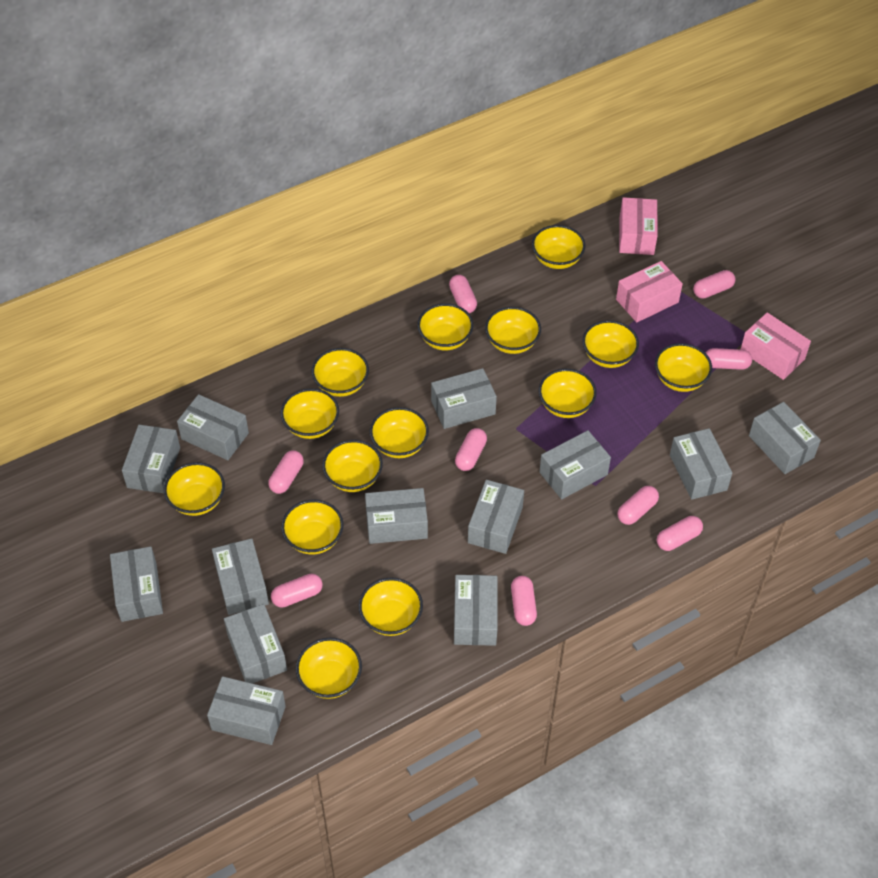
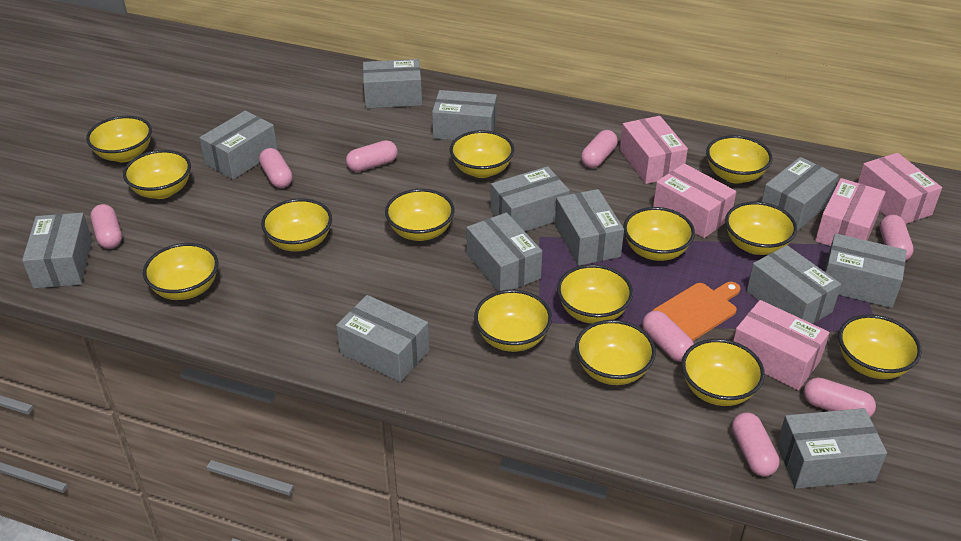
grey box: [110,546,163,622] [122,425,180,493] [177,394,249,460] [207,676,286,745] [212,538,269,615] [224,604,287,683] [365,488,428,544] [431,368,497,429] [454,575,498,646] [468,480,524,554] [539,430,611,499] [670,428,732,500] [749,402,821,474] = 13 -> [22,213,92,288] [199,111,278,180] [336,295,429,382] [363,59,422,109] [432,90,497,140] [466,212,542,291] [491,166,570,231] [555,189,624,266] [747,245,841,324] [762,157,839,231] [777,408,887,489] [824,233,907,308] = 12
orange cutting board: none = 0 -> [653,282,740,341] = 1
pink box: [616,261,683,322] [619,197,658,255] [741,313,811,380] = 3 -> [620,116,688,184] [653,163,736,238] [733,300,830,390] [815,178,885,246] [858,153,942,224] = 5
pink capsule: [268,450,304,494] [271,574,323,608] [449,275,477,313] [455,428,487,471] [511,576,537,626] [617,486,659,525] [657,516,703,551] [693,270,736,298] [706,348,752,370] = 9 -> [91,204,122,249] [259,148,293,188] [346,140,398,172] [581,130,618,168] [642,311,694,362] [732,412,780,476] [804,378,876,417] [880,215,914,261] = 8

